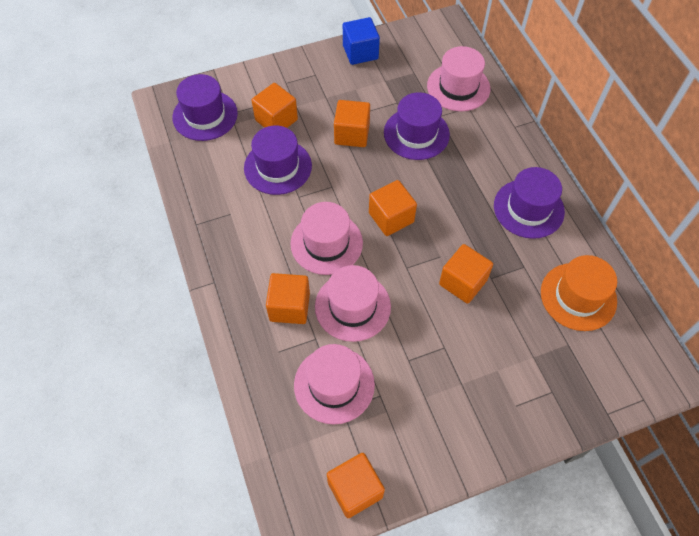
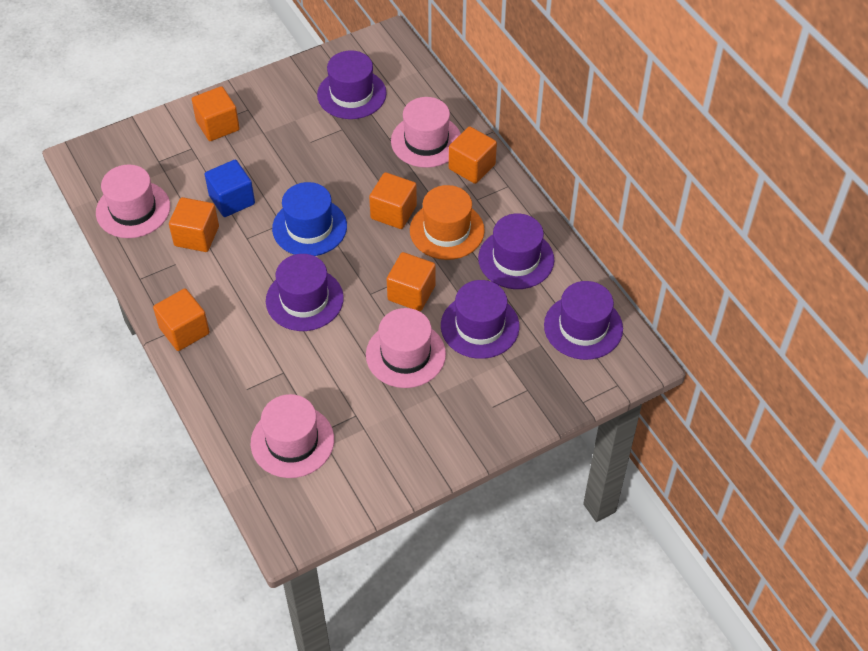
blue hat: none = 0 -> [272,182,347,256] = 1
purple hat: [172,74,238,141] [244,125,312,195] [384,92,450,160] [494,167,565,239] = 4 -> [266,254,344,331] [317,50,387,119] [441,280,520,359] [478,213,554,289] [544,281,623,360] = 5

